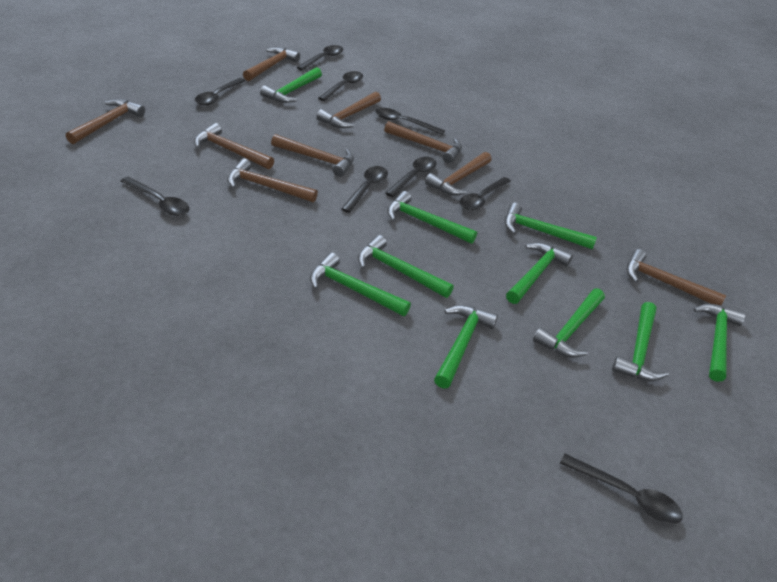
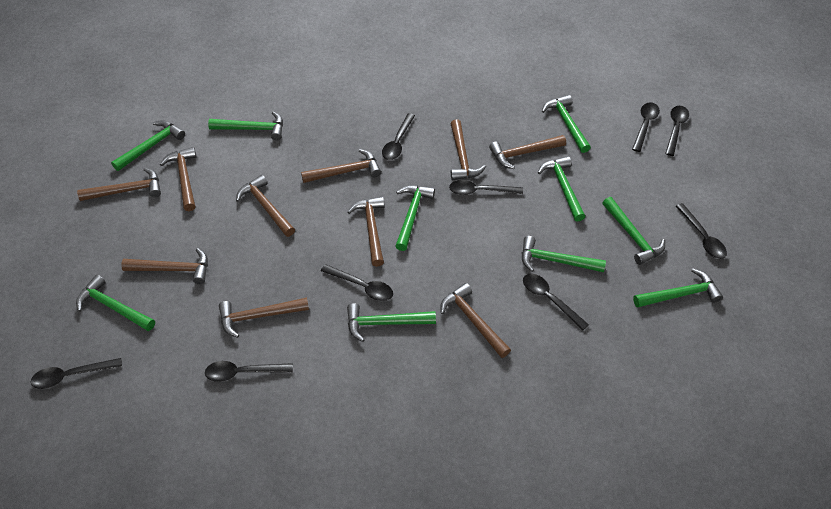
brown hammer: [66,99,145,144] [194,123,274,169] [227,158,318,202] [243,47,300,81] [271,134,354,177] [317,92,381,128] [384,121,462,163] [425,152,492,195] [626,249,726,305] = 9 -> [77,168,161,201] [121,248,208,284] [160,147,197,211] [219,297,309,338] [236,175,295,237] [301,149,381,183] [347,196,385,267] [440,283,511,358] [450,119,486,180] [489,135,566,169] = 10

